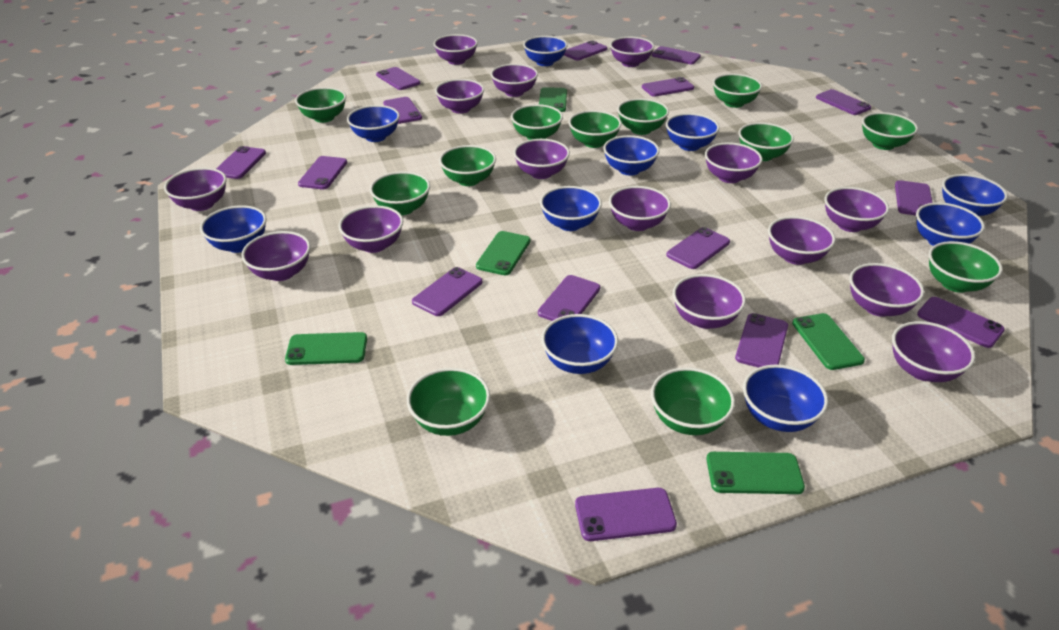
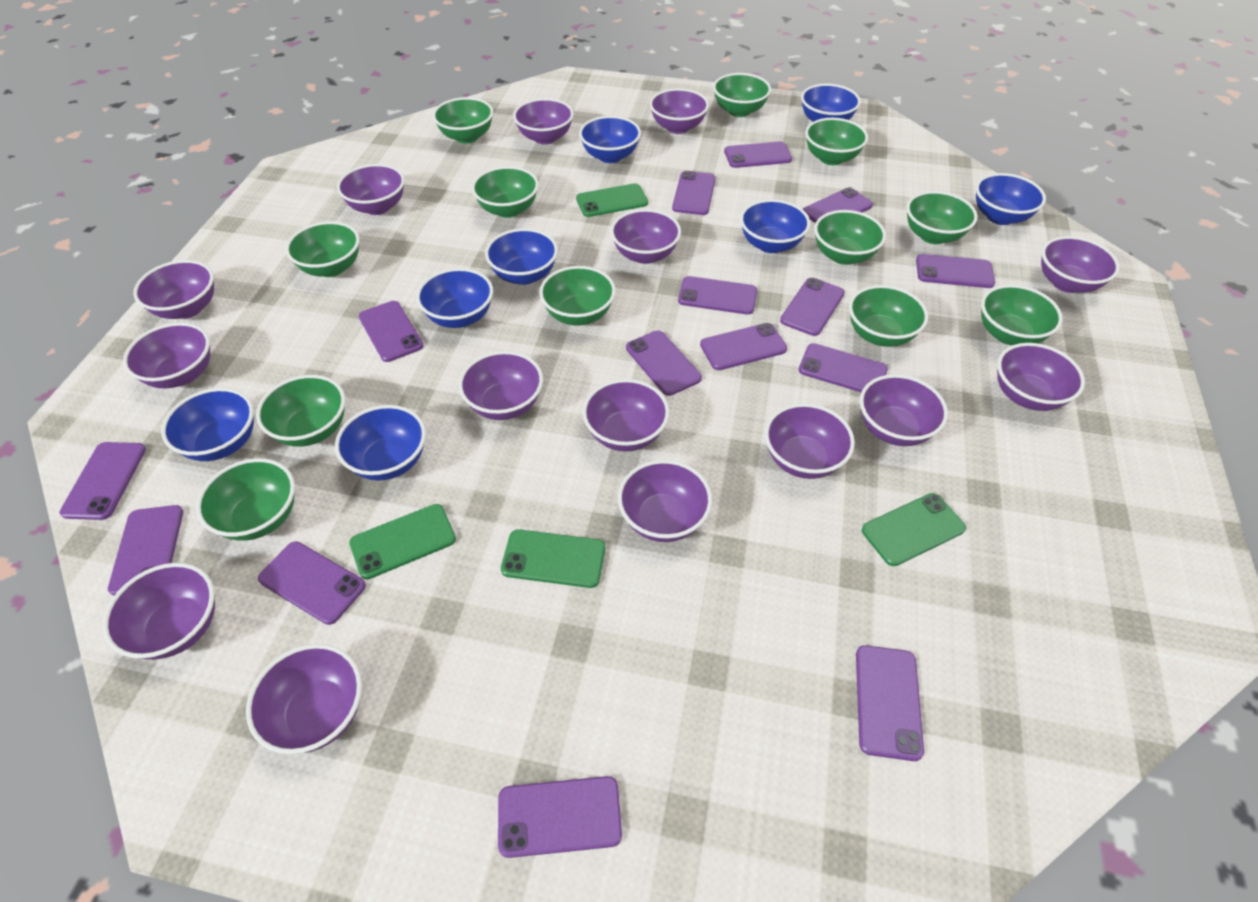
blue bowl: [200,205,267,253] [347,105,400,142] [523,36,568,66] [540,186,602,231] [541,314,618,374] [603,135,659,176] [666,113,720,151] [743,365,828,432] [916,202,985,246] [942,174,1008,216] = 10 -> [161,388,254,461] [335,405,426,481] [416,268,493,328] [485,228,558,285] [579,116,641,163] [740,199,810,253] [801,84,861,122] [976,173,1046,225] = 8
green phone: [285,332,367,365] [476,231,530,275] [539,87,567,112] [706,452,805,494] [792,313,865,370] = 5 -> [349,504,456,579] [501,529,605,588] [576,183,648,217] [862,493,966,566] = 4

